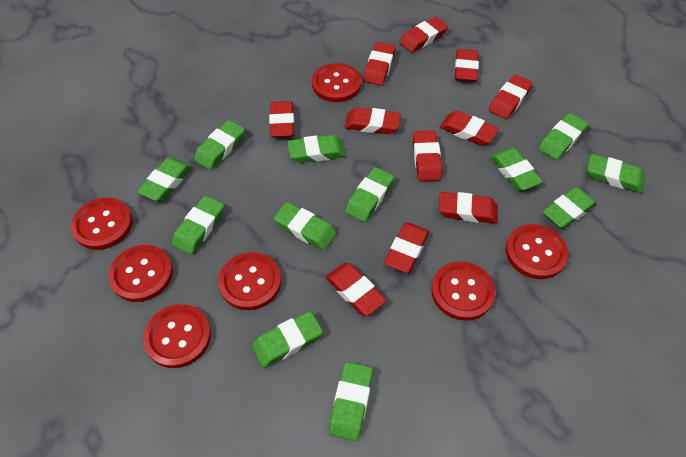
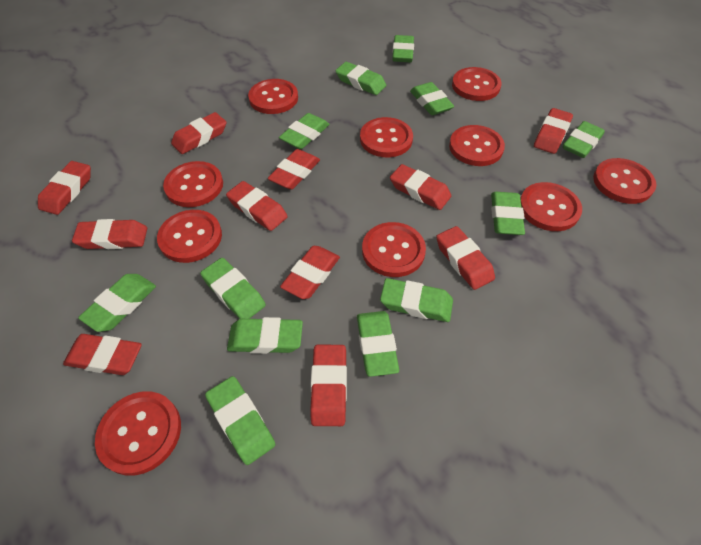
red button: [71,198,133,250] [108,245,173,302] [143,304,211,368] [218,252,281,310] [312,63,361,102] [431,261,495,321] [506,224,568,279] = 7 -> [95,391,181,476] [157,210,222,263] [163,161,223,207] [248,79,298,114] [360,117,413,157] [362,222,426,277] [449,125,505,166] [452,67,502,101] [520,182,582,231] [593,158,657,204] = 10

